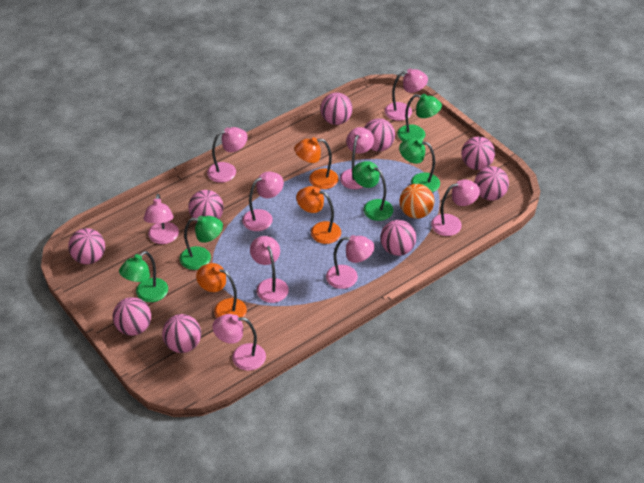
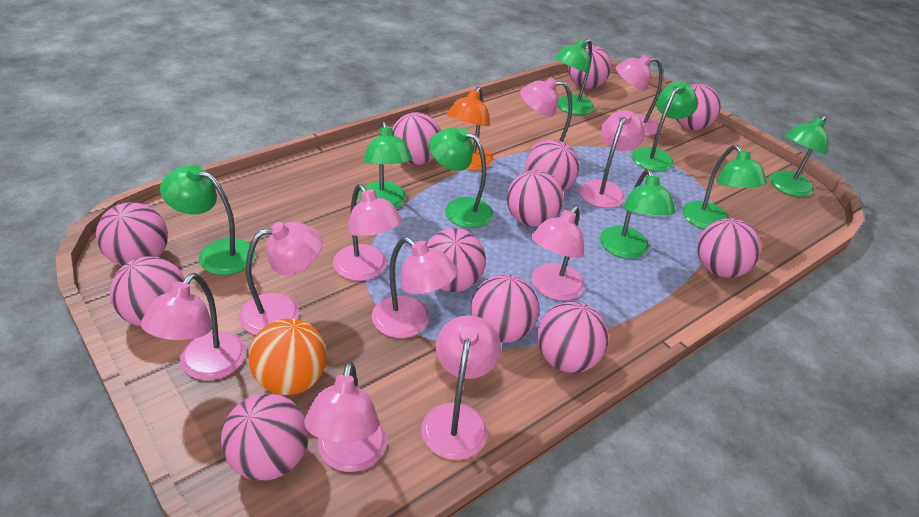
green lamp: [119,251,168,302] [180,216,223,270] [353,161,393,221] [397,94,442,141] [399,138,440,192] = 5 -> [160,165,256,275] [359,121,412,209] [429,127,493,228] [555,39,594,115] [600,169,676,259] [632,81,698,172] [682,145,767,229] [770,115,829,197] = 8
orange lamp: [196,263,247,318] [294,137,338,189] [296,186,341,244] = 3 -> [447,86,494,171] = 1
pink ball: [68,228,105,264] [113,297,151,336] [162,314,201,353] [188,190,224,222] [320,92,353,125] [364,118,395,151] [380,220,416,256] [461,137,495,170] [474,166,509,201] = 9 -> [96,202,168,266] [110,256,185,327] [221,393,309,481] [392,112,441,165] [427,228,486,292] [471,274,539,343] [507,170,564,227] [526,140,579,191] [537,302,608,373] [568,45,611,89] [676,84,721,130] [697,218,761,278] = 12
pink lamp: [144,194,179,244] [207,127,248,183] [212,314,266,371] [242,172,284,231] [250,236,289,303] [326,235,374,289] [340,127,374,189] [385,69,428,121] [431,179,480,236] = 9 -> [141,273,246,380] [239,222,323,335] [304,361,387,472] [333,184,402,281] [372,237,458,338] [421,315,501,460] [520,77,572,151] [531,205,585,301] [580,110,645,208] [616,54,663,136] = 10

